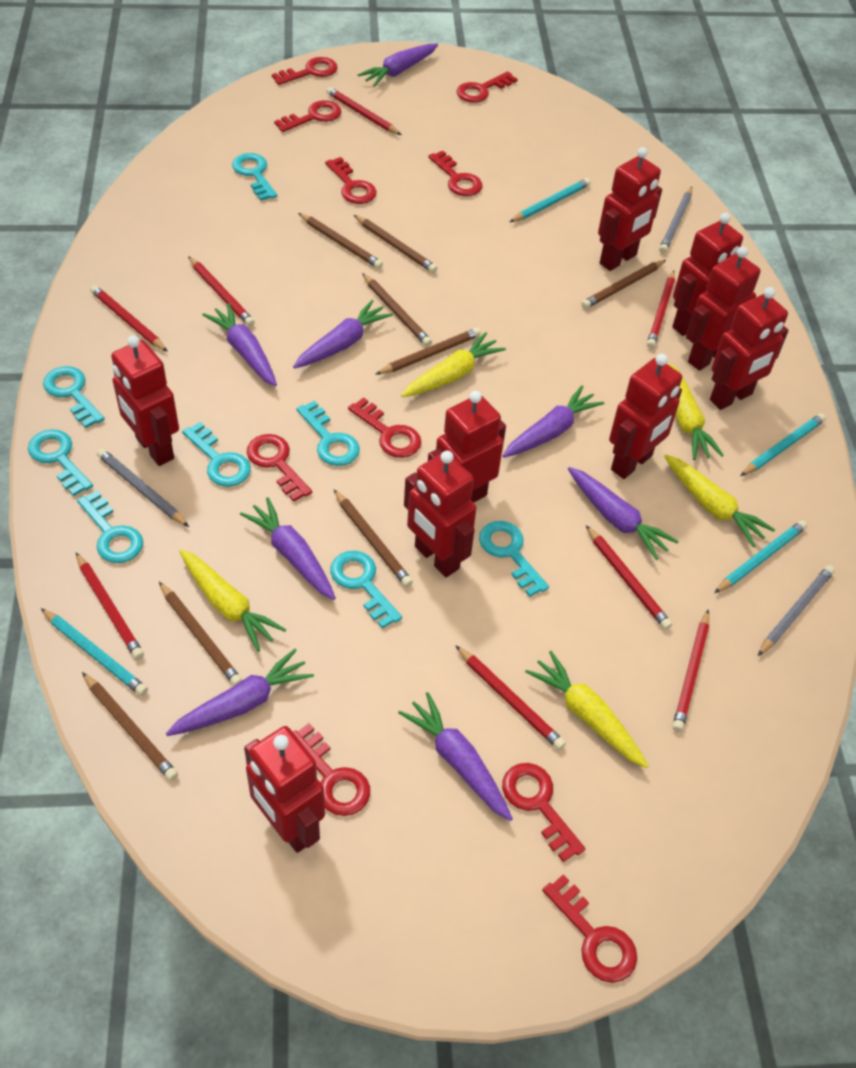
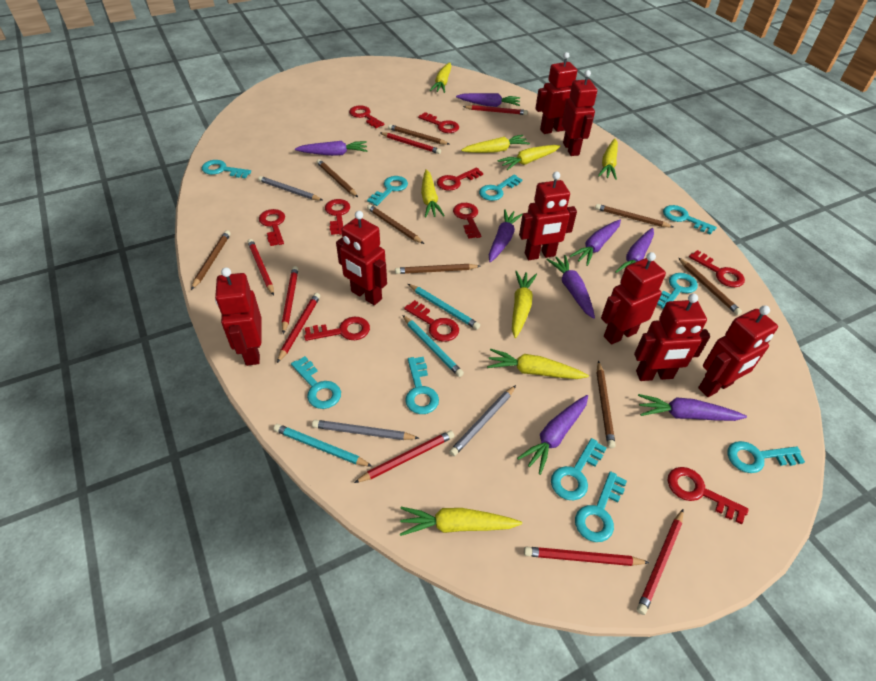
red robot: [111,335,179,466] [244,726,325,853] [404,451,477,577] [428,391,506,503] [598,147,662,271] [609,354,682,479] [672,213,743,336] [686,246,761,371] [710,287,788,410] = 9 -> [215,267,262,366] [336,211,387,305] [519,172,577,260] [535,52,577,134] [562,70,597,156] [601,252,666,345] [634,293,710,381] [698,305,778,397] = 8
turquoise key: [28,429,93,496] [43,366,105,428] [77,491,143,563] [182,422,251,487] [232,153,277,201] [296,401,360,466] [330,551,402,629] [479,521,549,597] = 8 -> [202,160,251,179] [291,356,341,409] [367,176,408,206] [405,357,439,414] [479,175,522,201] [551,438,606,500] [575,471,627,542] [657,273,698,309] [663,205,717,235] [727,441,805,473] = 10
turquoise pencil: [41,608,148,696] [510,178,591,222] [714,520,807,593] [740,413,826,476] = 4 -> [273,424,373,467] [403,315,464,377] [408,284,480,329] = 3
yellow carrot: [179,550,286,652] [401,332,506,397] [525,651,648,768] [664,454,775,547] [669,364,724,460] = 5 -> [400,507,522,536] [421,169,445,218] [430,62,452,93] [461,135,530,153] [487,349,589,379] [497,145,560,170] [512,271,537,338] [598,139,618,180] = 8

